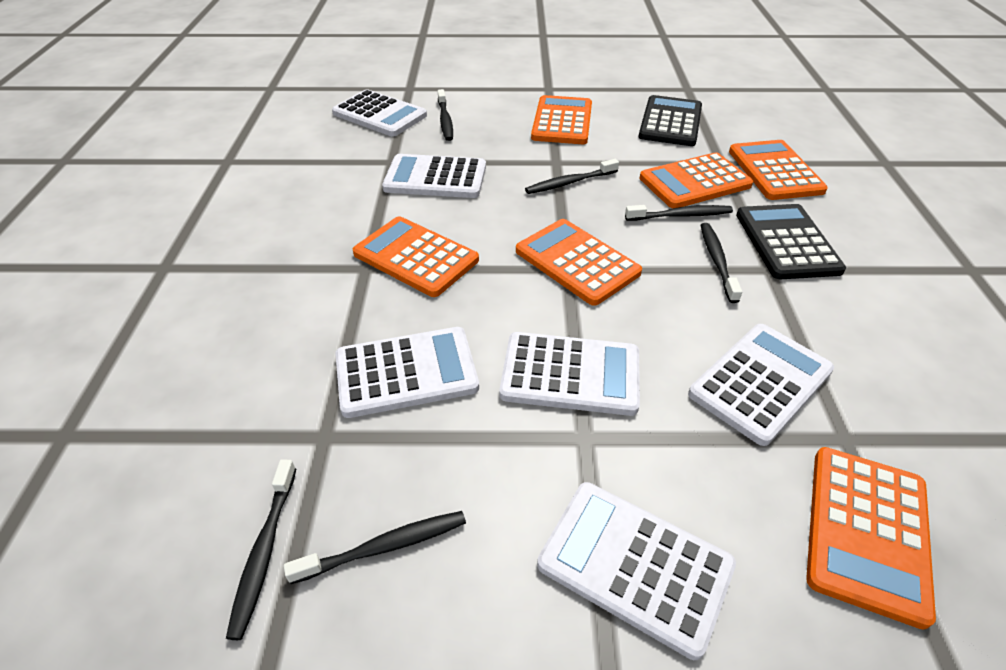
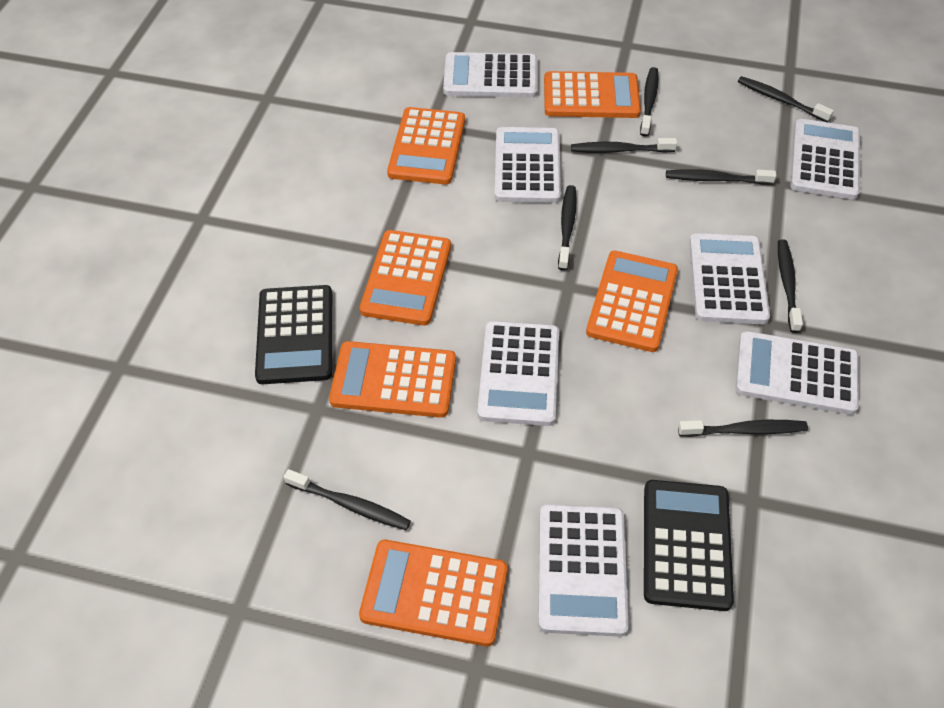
black toothbrush: [226,459,296,640] [284,511,466,584] [438,89,453,141] [525,159,619,194] [625,205,733,221] [701,223,742,303] = 6 -> [284,469,411,530] [558,185,577,271] [571,138,677,153] [640,67,659,137] [666,169,776,185] [678,420,808,437] [738,76,834,122] [778,239,803,333] = 8
white calculator: [332,89,427,136] [335,327,479,418] [382,154,486,198] [499,332,640,416] [537,482,736,660] [688,324,834,446] = 6 -> [443,52,537,98] [477,321,559,426] [495,127,561,203] [538,504,629,637] [689,233,770,324] [735,331,859,415] [790,119,860,200] = 7

